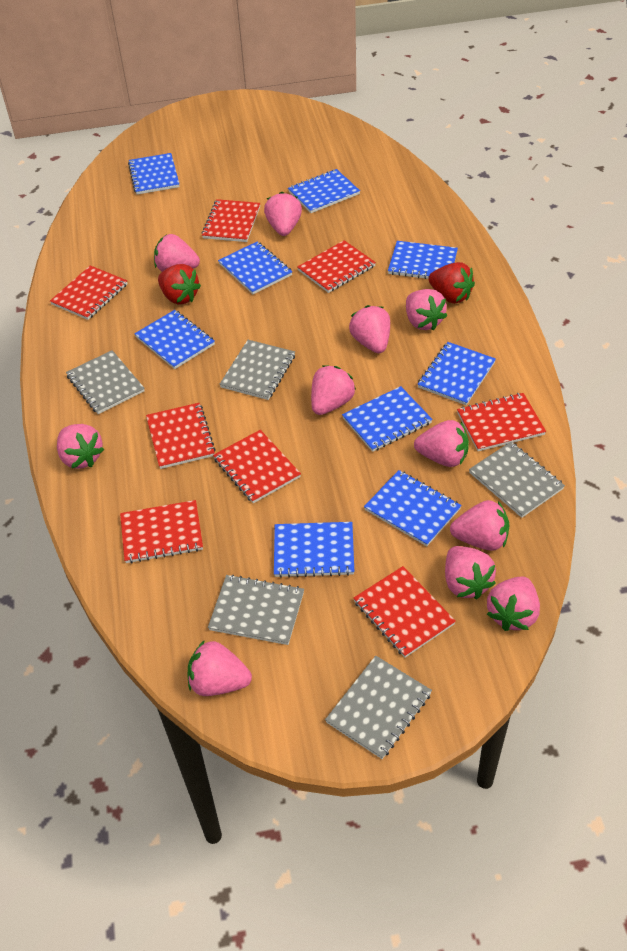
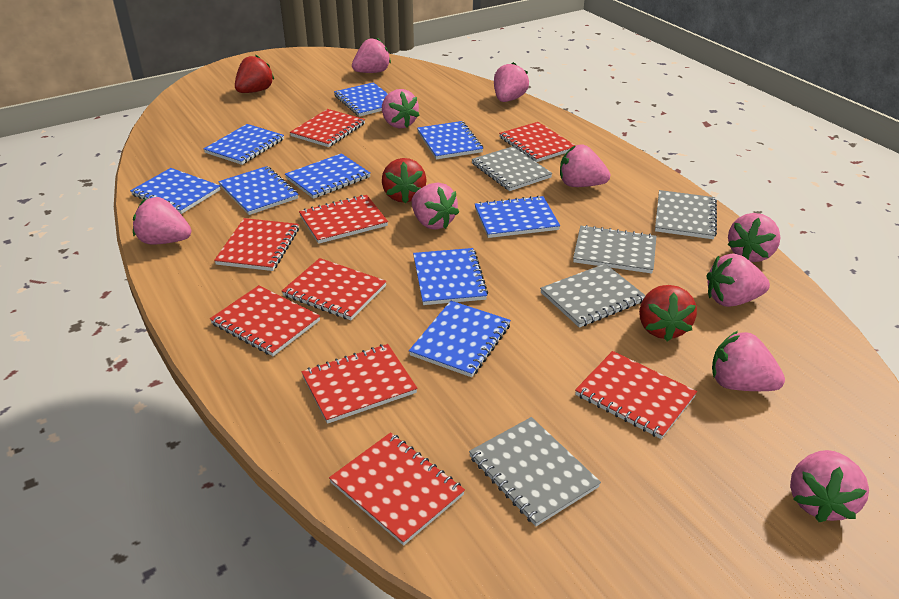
pink strawberry: [57,424,104,469] [154,234,200,272] [188,640,252,696] [264,192,302,236] [311,365,356,415] [349,305,390,353] [406,289,447,331] [414,420,469,467] [445,546,496,599] [450,500,509,551] [487,577,540,631] = 11 -> [133,197,191,245] [352,38,391,73] [382,89,420,128] [412,182,459,230] [494,62,529,102] [560,144,610,187] [707,253,770,307] [712,331,785,391] [727,213,781,262] [790,450,869,522] = 10
red notebook: [50,266,128,320] [120,500,203,563] [146,403,216,469] [202,199,260,242] [213,430,301,503] [297,240,376,293] [353,566,456,658] [457,393,546,451] = 8 -> [210,285,320,356] [214,218,299,271] [282,258,387,320] [290,109,365,147] [299,195,388,244] [301,344,417,424] [329,432,465,546] [499,122,575,162] [575,351,697,439] = 9
red strawberry: [158,264,201,305] [428,262,475,304] = 2 -> [235,55,274,93] [382,158,427,204] [639,285,697,341] = 3

